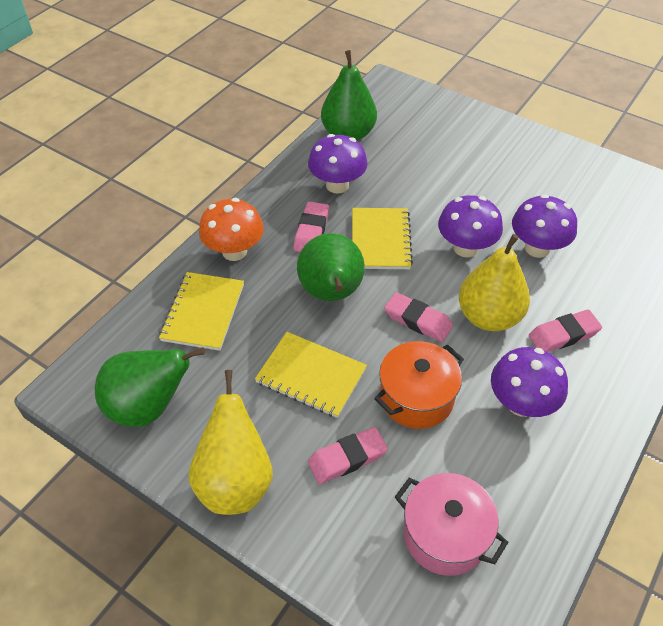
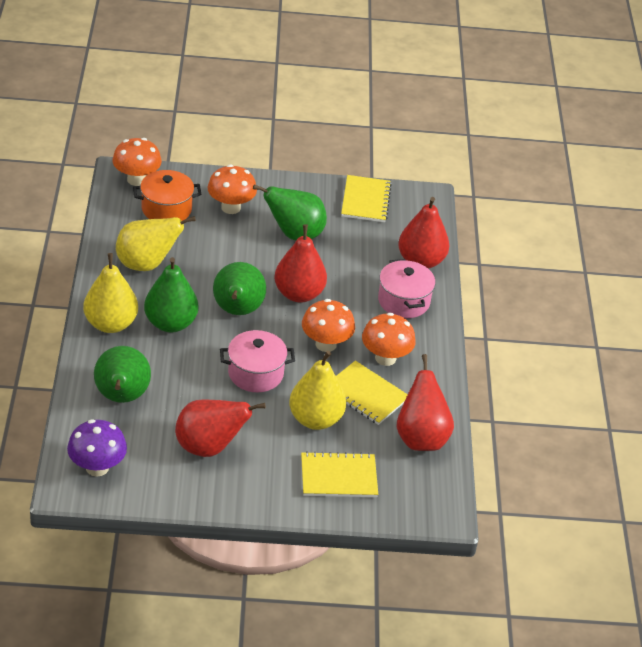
green pear: [95,347,205,427] [297,233,365,301] [321,50,377,141] = 3 -> [94,346,151,403] [144,257,199,332] [213,262,266,315] [253,184,327,240] = 4
orange mushroom: [199,198,264,261] = 1 -> [112,138,162,186] [208,165,257,214] [302,299,355,352] [362,312,416,366] = 4
pink eraser: [294,202,329,252] [308,427,388,484] [384,292,453,342] [529,310,602,352] = 4 -> none = 0
pink pot: [395,473,508,576] = 1 -> [220,330,295,392] [378,259,435,318] = 2
purple mushroom: [308,134,368,193] [438,195,503,257] [491,347,568,417] [512,194,577,258] = 4 -> [67,419,127,477] = 1
red pear: none = 0 -> [175,399,266,457] [274,224,327,303] [397,354,454,451] [398,197,449,269] = 4
yellow pear: [189,370,273,515] [459,234,530,331] = 2 -> [83,253,138,333] [116,216,196,271] [289,351,346,430] = 3

